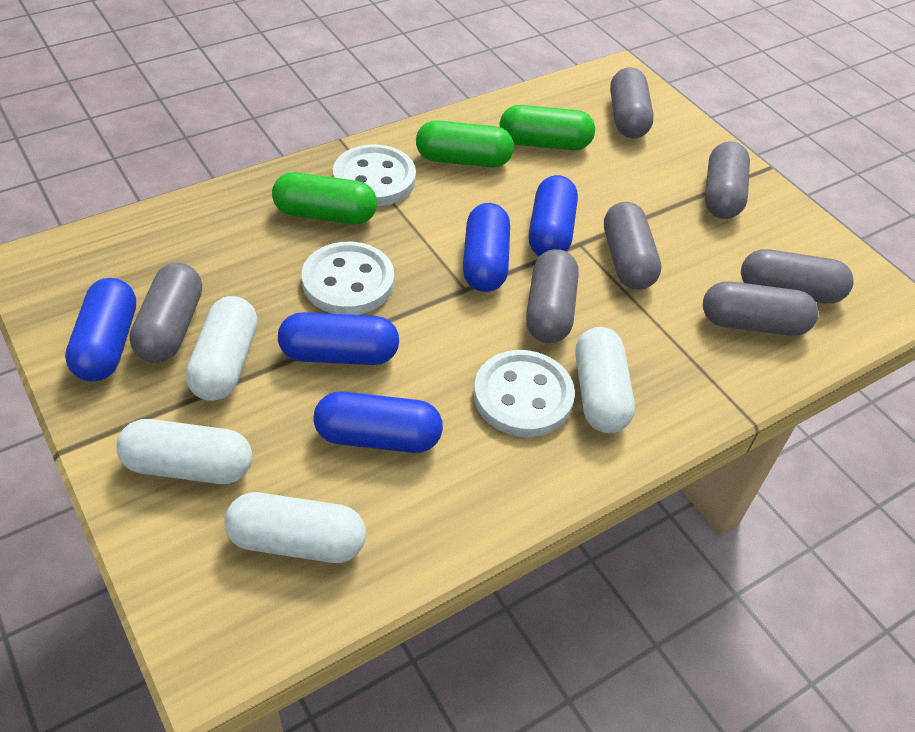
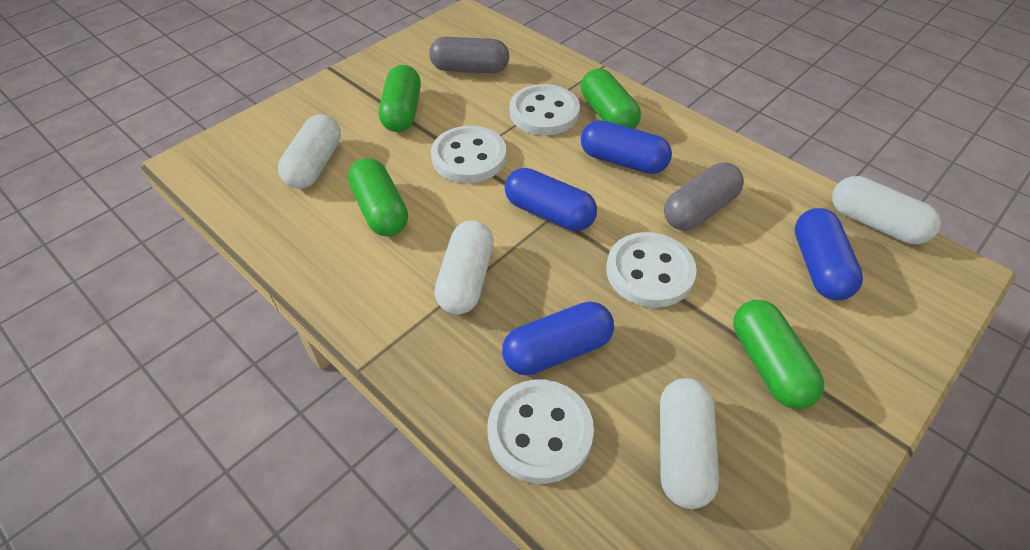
blue capsule: [65,278,136,382] [278,312,399,365] [313,391,443,453] [463,203,510,292] [529,175,578,256] = 5 -> [502,301,614,375] [505,168,597,231] [581,120,672,174] [795,208,863,301] = 4
green capsule: [272,172,377,224] [416,120,514,167] [500,105,595,150] = 3 -> [348,158,408,236] [379,65,421,132] [581,68,641,129] [733,300,824,409] = 4
grey capsule: [129,263,202,363] [526,249,579,343] [604,202,661,290] [610,67,654,139] [703,281,819,336] [705,141,750,219] [741,249,854,303] = 7 -> [429,37,509,73] [664,162,744,231] = 2
white button: [302,242,394,315] [333,144,416,206] [474,350,575,437] = 3 -> [431,126,506,183] [487,380,594,484] [510,84,580,135] [606,232,697,308] = 4

